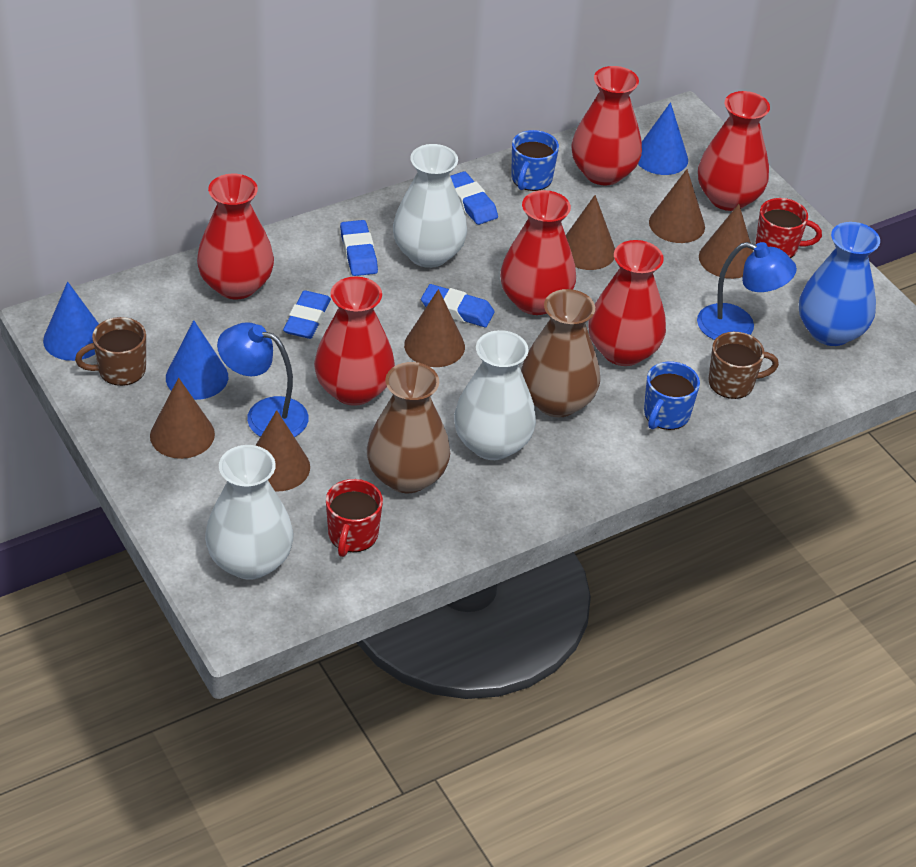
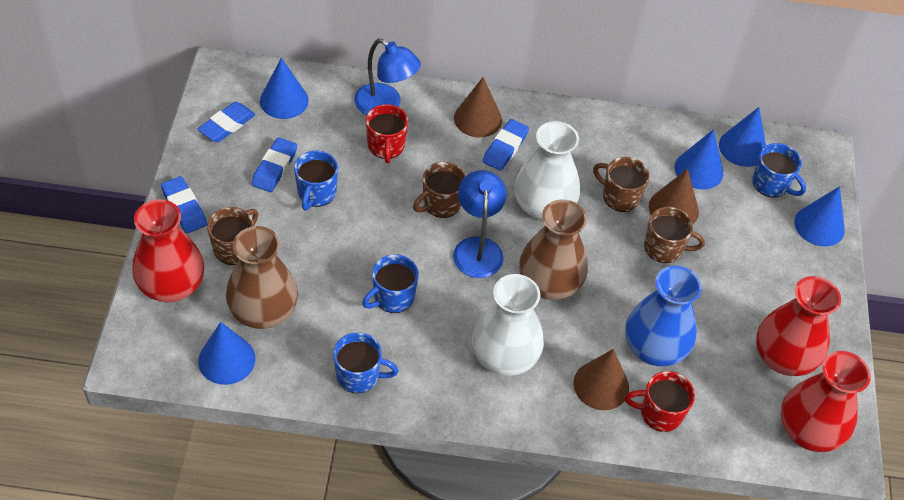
blue cone: [43,281,99,361] [166,320,228,400] [638,102,688,175] = 3 -> [198,322,256,385] [260,58,309,119] [675,129,723,190] [719,107,766,167] [794,186,845,246] = 5
blue mug: [511,130,559,191] [644,361,700,430] = 2 -> [294,151,338,211] [333,332,399,393] [362,254,419,313] [752,143,806,198] = 4
brown cone: [150,378,215,459] [255,410,310,491] [404,289,465,367] [566,195,615,270] [649,169,705,243] [699,204,753,279] = 6 -> [454,77,502,137] [574,349,629,410] [649,169,699,224] = 3
brown mug: [75,317,146,386] [708,332,779,399] = 2 -> [207,207,258,265] [413,162,466,218] [593,157,650,212] [644,207,705,263] = 4
red vase: [197,174,274,300] [314,277,395,406] [500,190,576,315] [571,66,642,185] [588,240,666,366] [698,91,770,211] = 6 -> [132,199,204,302] [756,276,841,376] [781,351,871,452] = 3
white vase: [205,445,294,580] [393,144,467,268] [454,330,536,460] = 3 -> [472,274,544,376] [514,121,580,221] = 2

